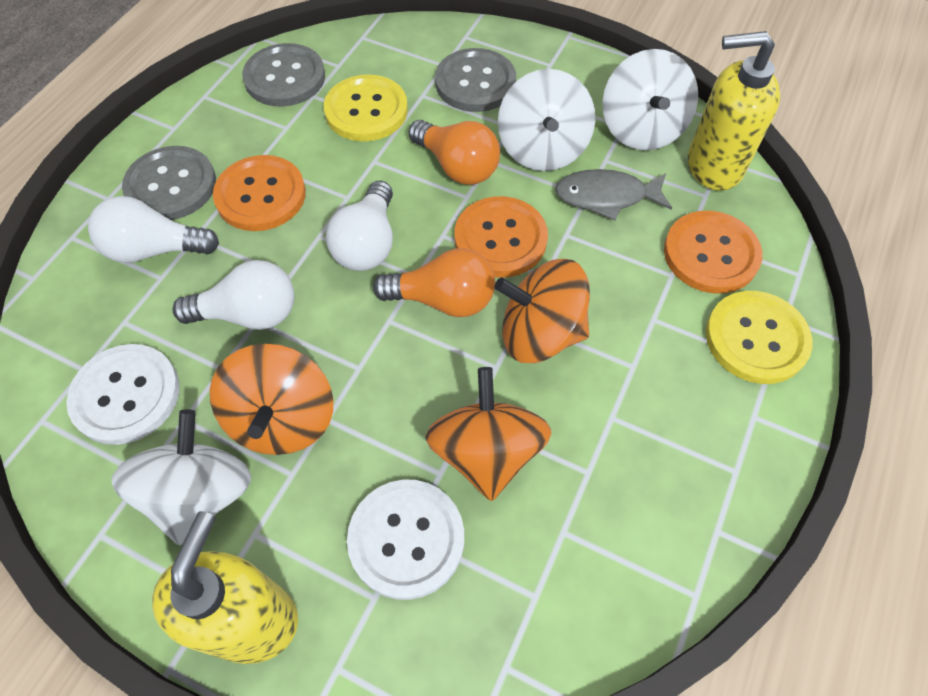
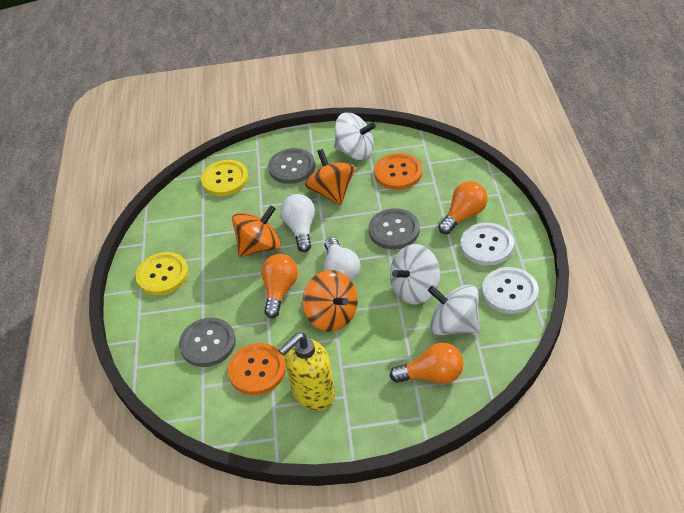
grey fish: [555,169,672,220] = 1 -> none = 0
orange button: [213,155,306,231] [455,196,548,277] [664,211,763,294] = 3 -> [228,343,286,395] [374,153,422,190] = 2
orange light bulb: [373,248,495,317] [408,120,500,185] = 2 -> [261,254,298,318] [390,343,464,384] [438,181,487,234] = 3
white light bulb: [88,196,219,263] [172,260,294,330] [326,181,393,271] = 3 -> [281,194,315,252] [324,237,360,281] = 2
yellow soap dispenser: [152,511,298,664] [688,31,780,191] = 2 -> [279,333,335,411] = 1

